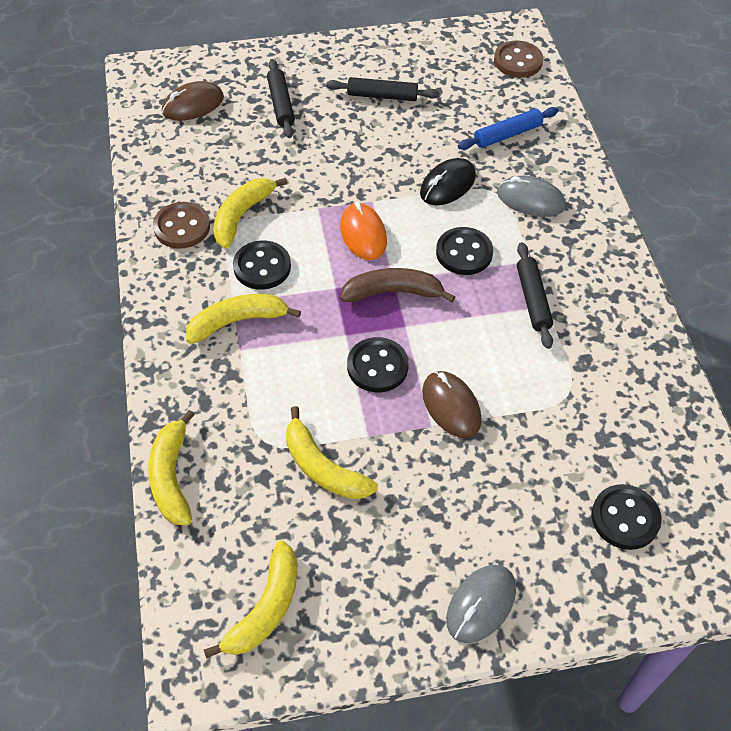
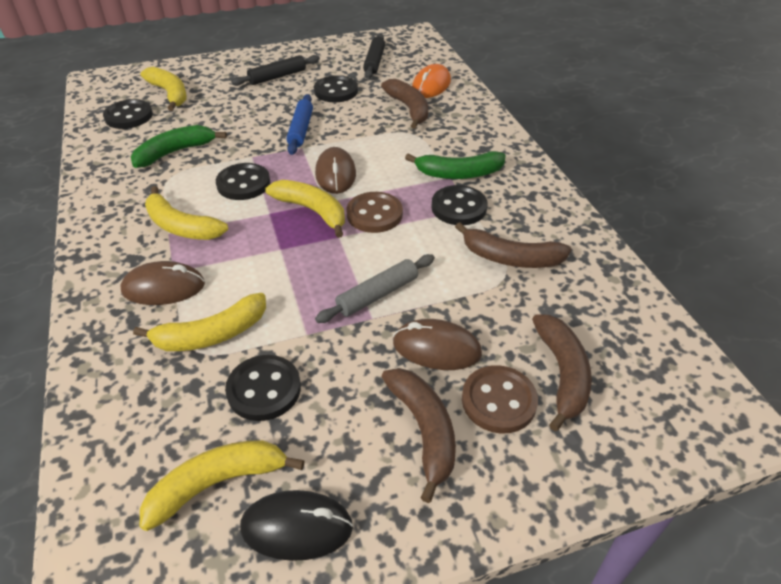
black button: [233,240,291,290] [347,337,409,392] [436,227,493,275] [592,484,662,550] = 4 -> [103,99,153,129] [216,163,270,200] [225,355,301,421] [314,75,358,102] [431,185,487,225] = 5
black rolling pin: [267,59,295,138] [326,77,439,101] [517,242,553,349] = 3 -> [231,55,320,86] [363,34,385,79] = 2
brown banana: [340,268,455,302] = 1 -> [381,79,428,129] [382,368,456,503] [455,222,571,268] [532,315,592,431] = 4
brown mouse: [162,81,224,121] [422,371,482,438] = 2 -> [121,261,205,305] [315,147,356,194] [393,319,482,370] = 3
green banana: none = 0 -> [131,125,227,168] [405,151,506,179] = 2
grey mouse: [446,565,516,643] [497,176,566,217] = 2 -> none = 0
grey rolling pin: none = 0 -> [315,254,435,323] = 1

